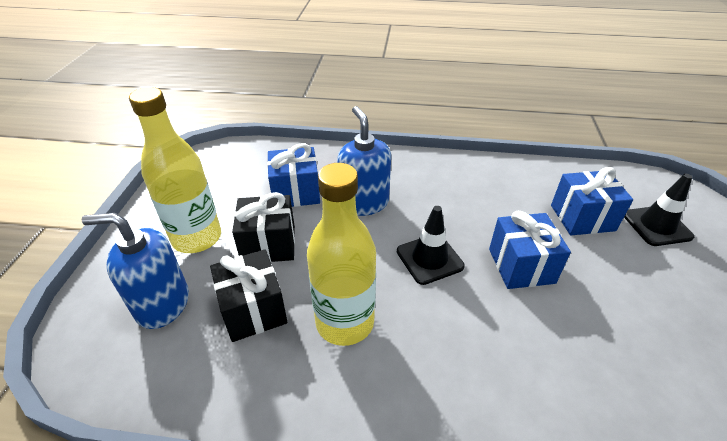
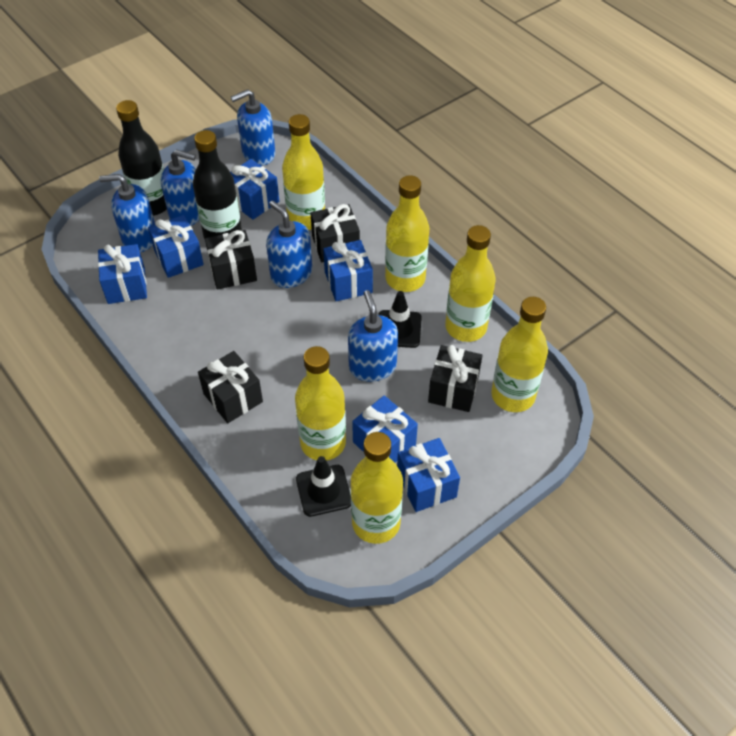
black bottle: none = 0 -> [116,100,167,216] [193,130,242,239] = 2
black gift: [210,249,287,342] [232,192,295,262] = 2 -> [198,351,263,423] [205,230,257,290] [311,204,360,262] [428,345,483,412] = 4
blue gift: [267,143,320,207] [489,211,571,289] [551,167,633,235] = 3 -> [98,244,147,304] [148,215,204,278] [230,159,279,220] [323,240,373,301] [352,395,418,463] [397,438,460,512] = 6
blue soap dispenser: [82,213,189,329] [337,106,391,216] = 2 -> [99,174,155,253] [161,150,199,226] [231,89,275,166] [266,201,312,288] [348,290,398,382] = 5
yellow bottle: [129,87,221,253] [307,163,376,346] = 2 -> [282,114,325,230] [295,346,346,461] [350,432,403,544] [385,175,429,292] [445,225,496,342] [491,297,548,412] = 6

